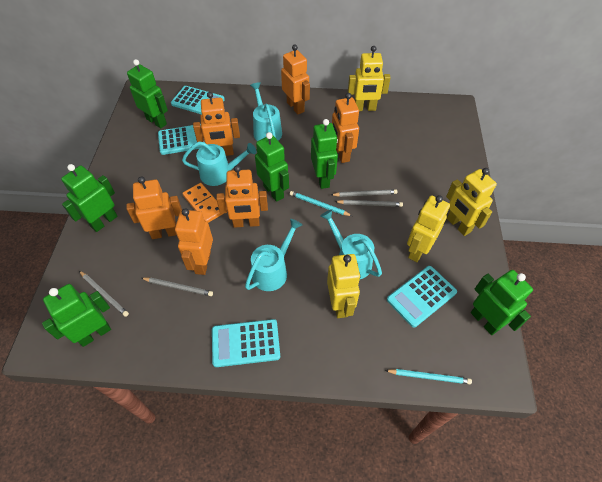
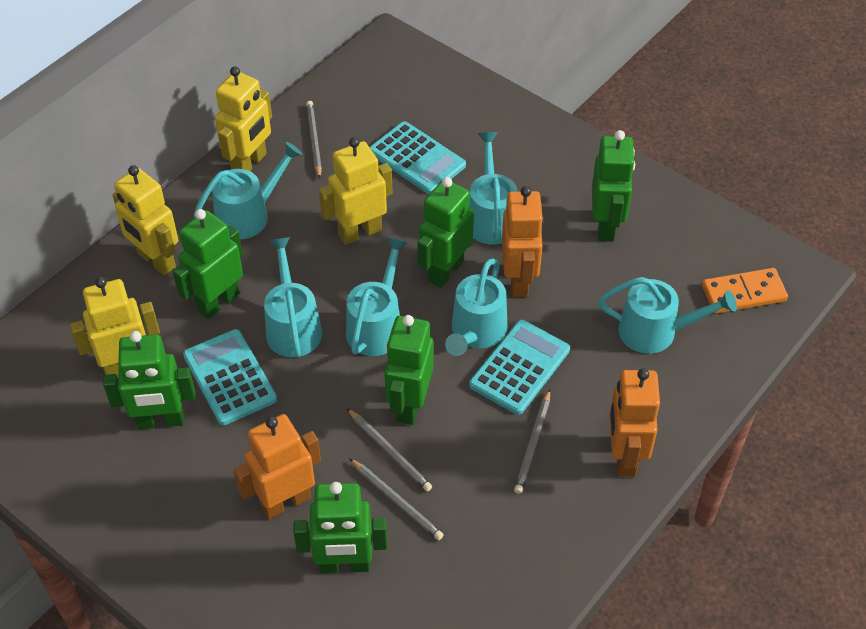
orange robot: [126,176,182,239] [175,208,213,275] [193,92,240,156] [216,165,268,228] [281,45,310,115] [332,93,359,163] = 6 -> [234,414,321,519] [502,186,544,297] [609,368,660,477] = 3
turquoise calculator: [158,124,203,155] [171,86,225,114] [212,319,280,367] [387,266,457,328] = 4 -> [183,329,277,425] [370,121,466,194] [469,320,570,415] = 3
turquoise pencil: [290,191,352,216] [385,369,472,384] = 2 -> none = 0
turquoise watering can: [182,141,256,186] [245,219,302,291] [250,82,282,141] [320,209,382,279] = 4 -> [194,142,302,239] [264,237,322,357] [346,237,408,356] [445,258,507,356] [469,132,518,245] [598,277,737,354] = 6

